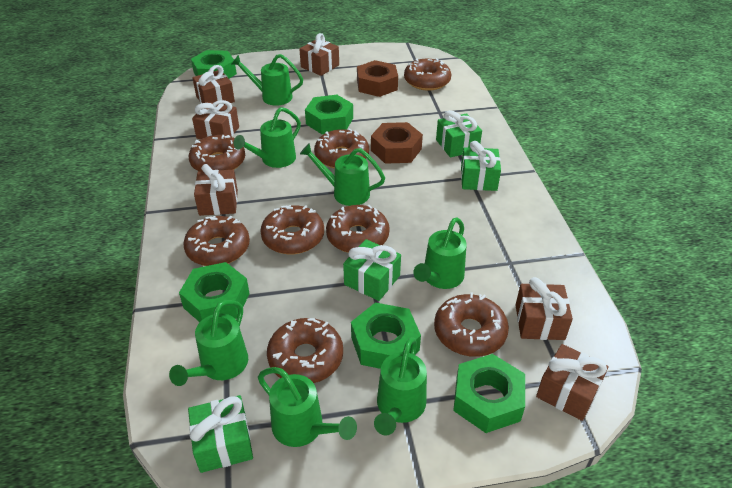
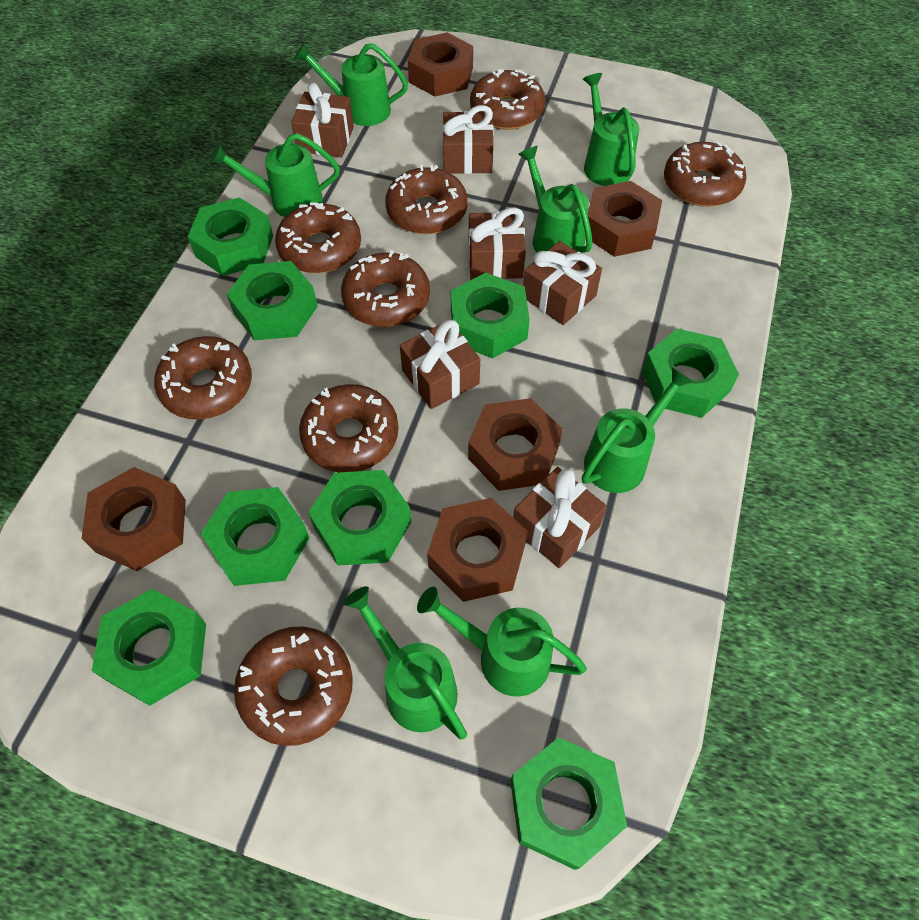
brown nut: [357,60,398,97] [371,122,423,164] = 2 -> [81,467,186,571] [408,32,473,97] [427,498,528,602] [468,398,563,491] [585,181,662,257] = 5
green gift: [188,395,253,473] [343,239,401,301] [436,110,482,158] [461,141,501,191] = 4 -> none = 0
green nut: [179,262,250,322] [191,50,237,79] [305,95,353,134] [351,303,421,369] [453,354,525,433] = 5 -> [92,589,206,706] [188,197,273,276] [201,487,310,586] [227,261,318,340] [308,470,412,566] [451,273,530,359] [510,737,627,870] [642,328,739,418] = 8

